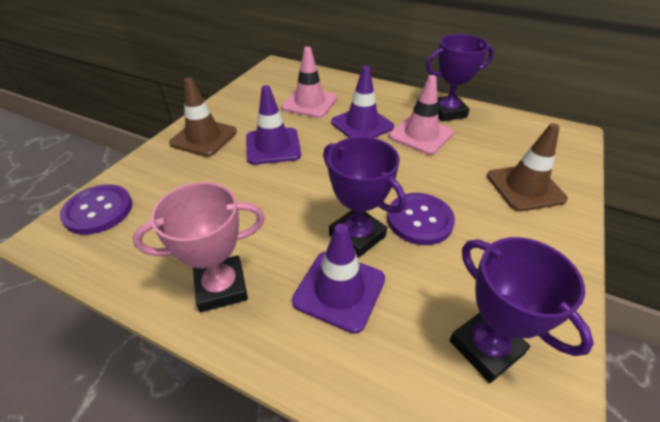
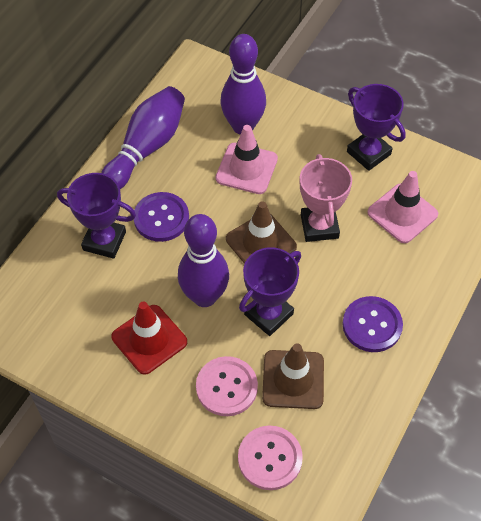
pink button: none = 0 -> [196,356,258,416] [238,426,303,490] = 2
purple bowling pin: none = 0 -> [101,86,185,189] [178,214,229,307] [221,34,266,135] = 3
purple traffic cone: [246,85,301,165] [292,224,385,334] [331,66,394,138] = 3 -> none = 0
red traffic cone: none = 0 -> [111,302,187,375] = 1

